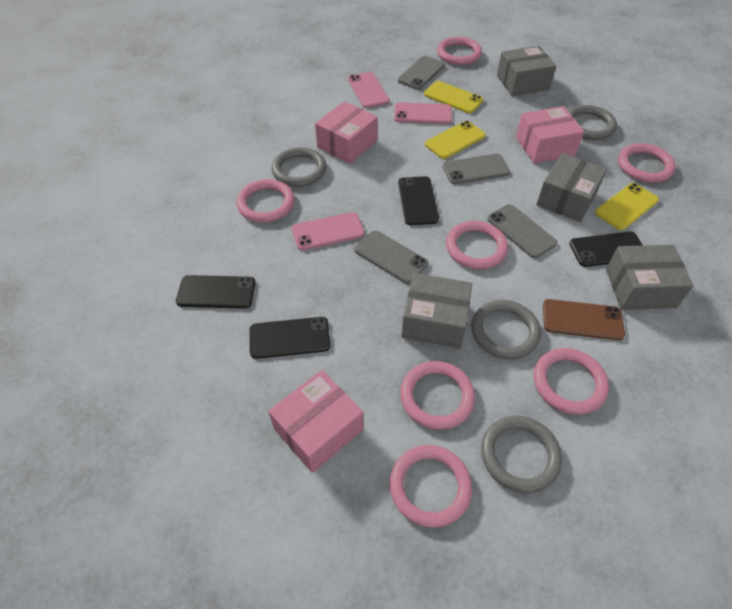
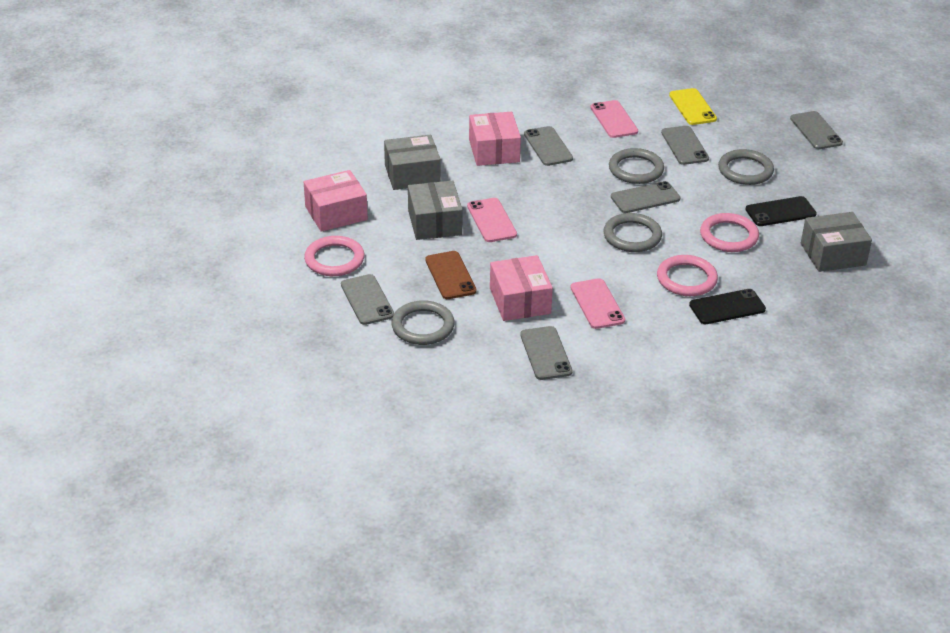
black phone: [176,275,256,309] [250,317,331,359] [398,176,439,225] [569,232,643,267] = 4 -> [689,289,766,324] [745,196,817,226] = 2
grey box: [402,273,472,348] [497,46,556,96] [536,153,607,222] [606,245,694,310] = 4 -> [384,134,441,190] [408,181,463,240] [801,212,872,272] = 3
grey phone: [354,230,428,284] [398,56,445,90] [443,154,510,184] [487,204,557,258] = 4 -> [341,274,394,325] [520,326,572,380] [524,126,573,166] [611,181,680,213] [661,126,709,165] [790,111,843,149] = 6
pink ring: [236,179,295,223] [390,445,472,528] [400,361,475,430] [437,37,482,65] [446,221,508,269] [534,348,609,415] [618,143,676,183] = 7 -> [304,236,365,276] [657,255,718,296] [700,213,759,252] = 3
yellow phone: [424,81,483,113] [425,121,486,159] [595,183,659,230] = 3 -> [669,88,717,125] = 1

